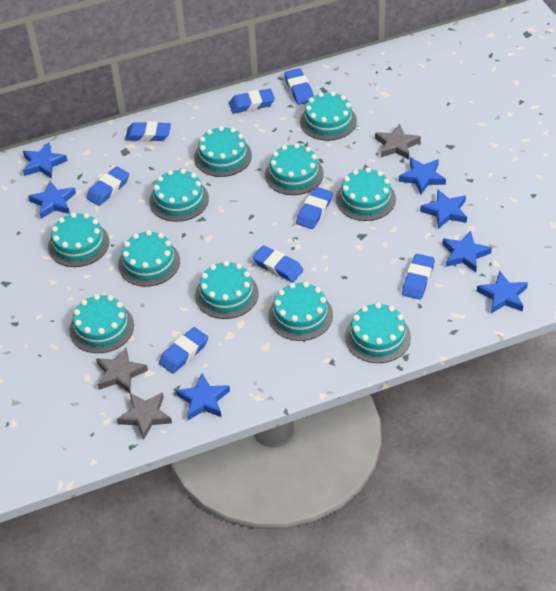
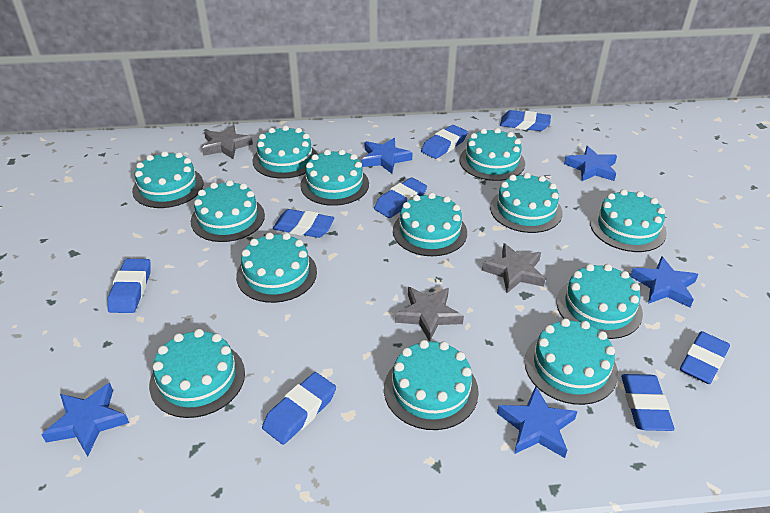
blue star: [23,142,68,179] [28,181,76,219] [176,373,230,420] [399,158,446,195] [420,189,467,229] [443,231,492,272] [477,271,528,313] = 7 -> [41,383,129,456] [362,138,413,174] [497,386,578,458] [564,146,617,181] [630,256,699,307] = 5
turquoise cake: [48,212,109,267] [70,294,134,353] [118,230,180,287] [149,169,209,222] [194,126,252,177] [195,261,259,319] [265,143,324,195] [268,282,333,341] [300,91,357,141] [336,167,396,221] [345,302,411,363] = 11 -> [132,151,203,208] [149,329,245,418] [191,180,265,242] [236,233,317,303] [253,125,318,179] [300,149,369,206] [384,340,479,430] [393,193,467,256] [459,128,525,181] [490,173,562,233] [524,318,618,405] [557,264,643,339] [590,189,667,252] = 13

